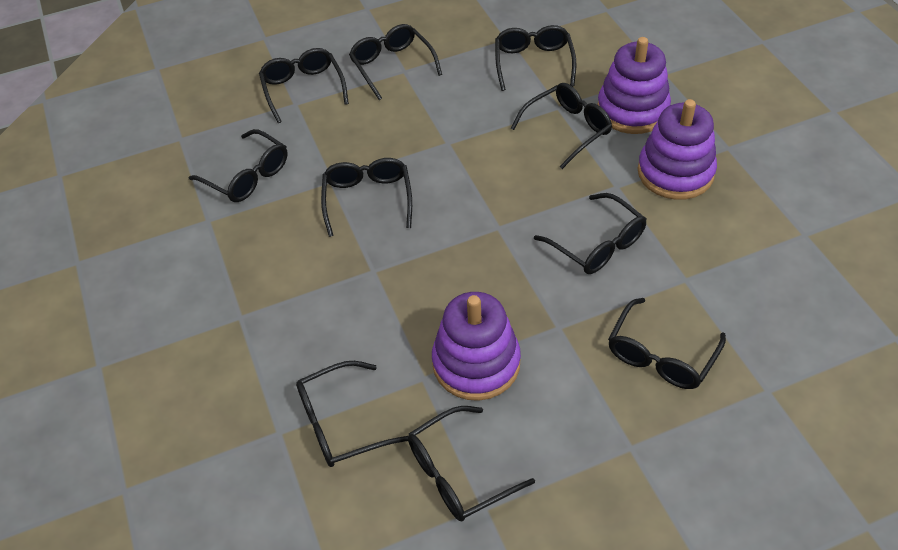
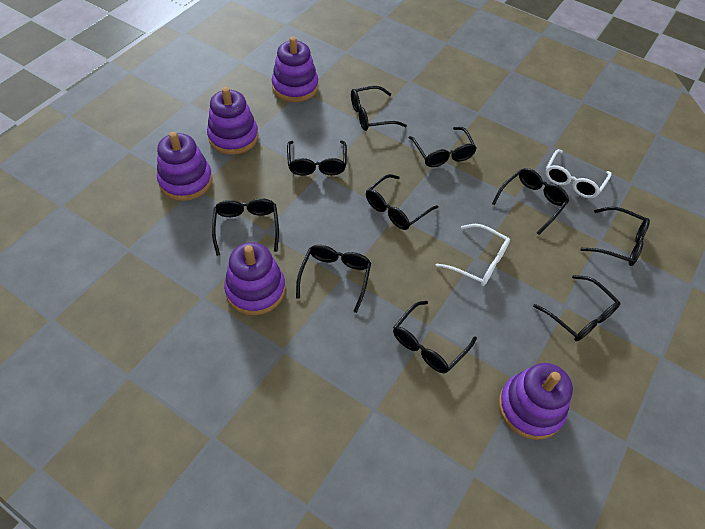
purple stacking toy: [432,292,521,401] [597,37,671,134] [638,99,717,200] = 3 -> [157,132,213,201] [207,87,259,155] [224,242,285,315] [272,37,318,102] [499,363,573,440] = 5
white glasses: none = 0 -> [436,224,510,286] [545,149,612,198] = 2

